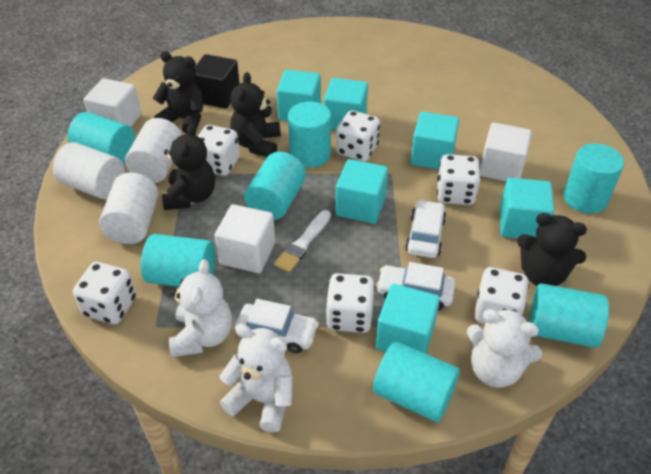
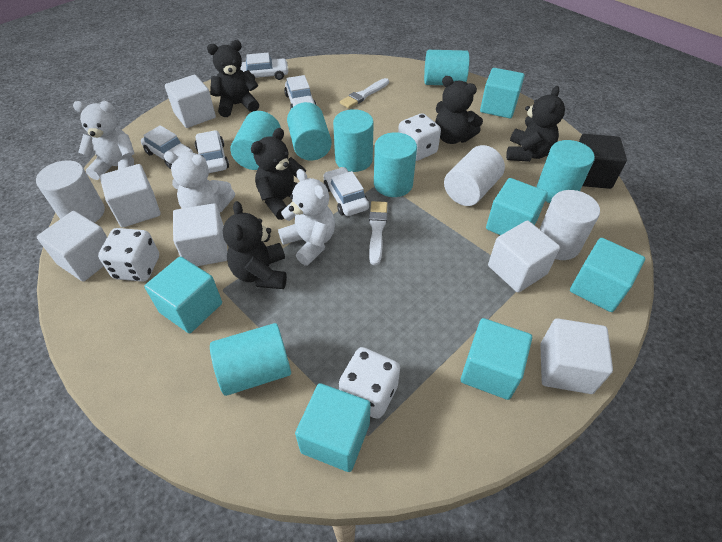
black teddy bear: [153,51,203,134] [162,123,215,210] [230,72,281,157] [517,213,587,286] = 4 -> [207,40,259,117] [223,201,287,289] [251,128,306,220] [435,76,483,144] [506,86,565,162] = 5
white brush: [274,210,331,272] = 1 -> [340,78,389,109] [369,201,388,265] = 2
white car: [235,299,319,353] [376,262,455,311] [405,200,446,258] = 3 -> [141,125,193,169] [195,130,229,173] [240,53,289,80] [284,75,317,109] [324,167,369,216] = 5
white cube: [84,78,142,127] [215,204,275,273] [480,123,532,182] = 3 -> [37,211,107,281] [100,164,161,228] [165,75,216,128] [173,203,227,266] [488,220,560,293] [540,318,613,394] = 6
white dice: [73,262,136,324] [197,125,240,176] [326,273,375,333] [336,111,380,161] [437,154,480,205] [474,267,529,324] = 6 -> [98,228,159,282] [339,347,400,419] [398,113,441,161] = 3

